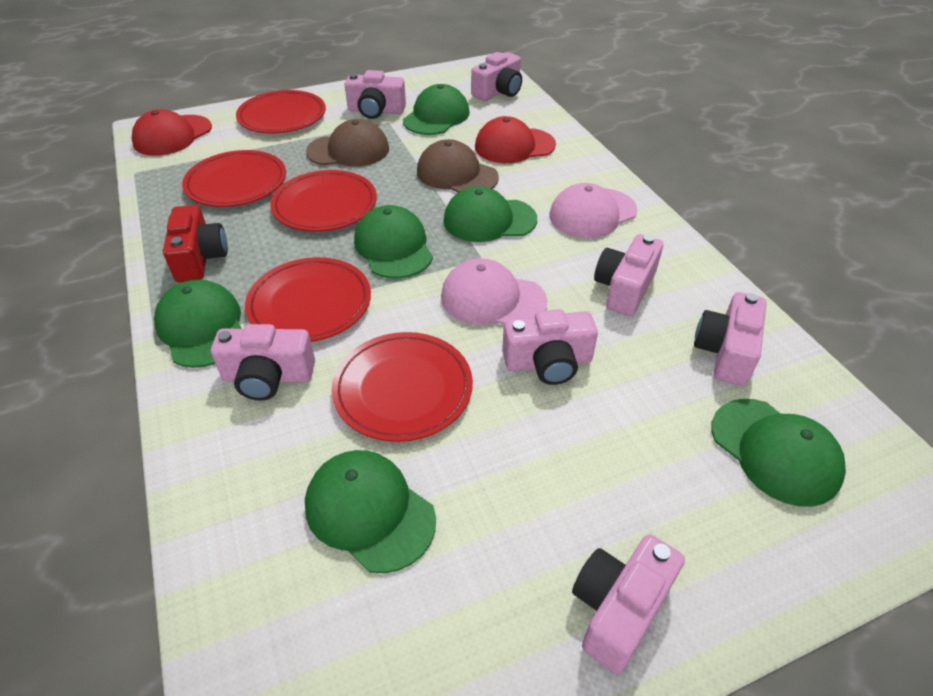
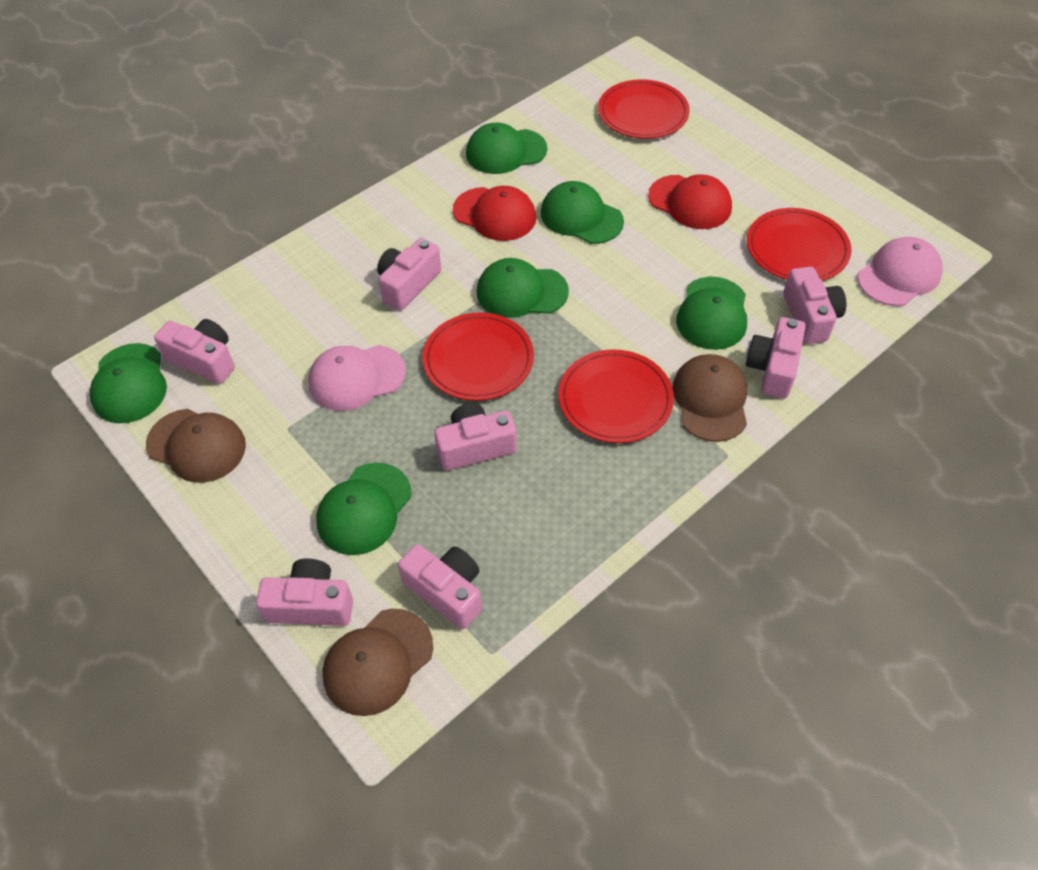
brown cap: [306,119,389,166] [417,139,499,192] = 2 -> [146,409,246,483] [323,609,433,716] [673,354,747,442] = 3
red camera: [163,205,228,282] = 1 -> none = 0
red plate: [182,150,286,207] [236,90,326,133] [245,257,371,342] [270,170,377,232] [332,332,473,442] = 5 -> [423,312,534,401] [559,349,674,443] [598,79,690,139] [747,208,851,281] = 4

